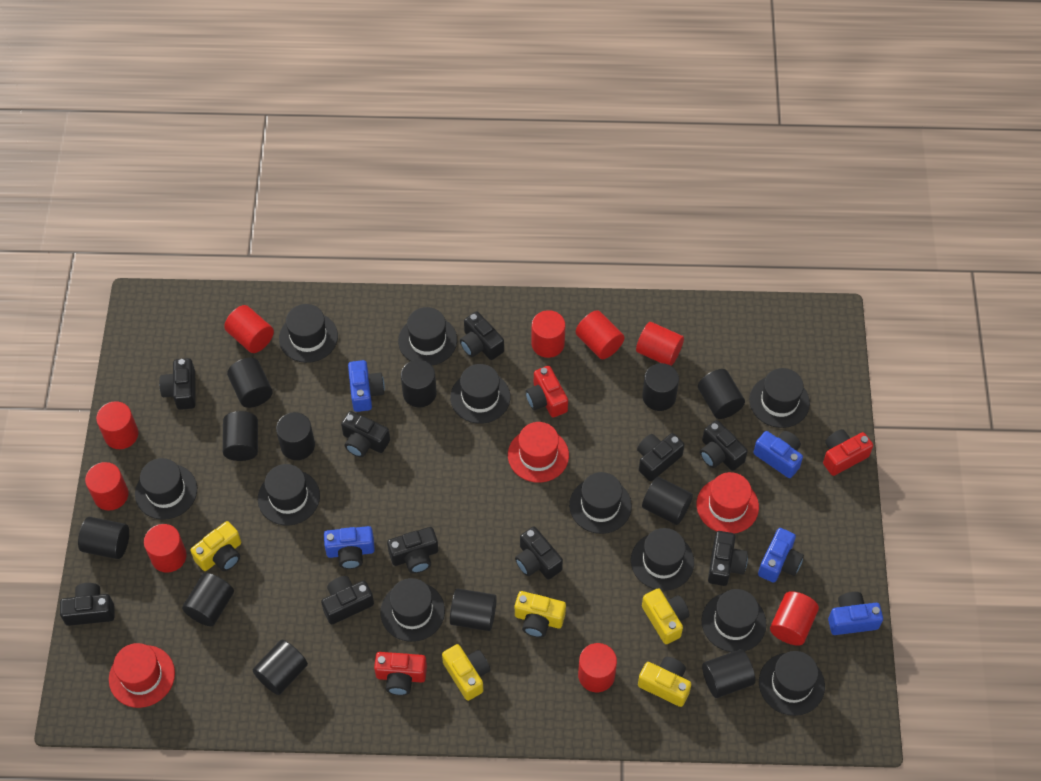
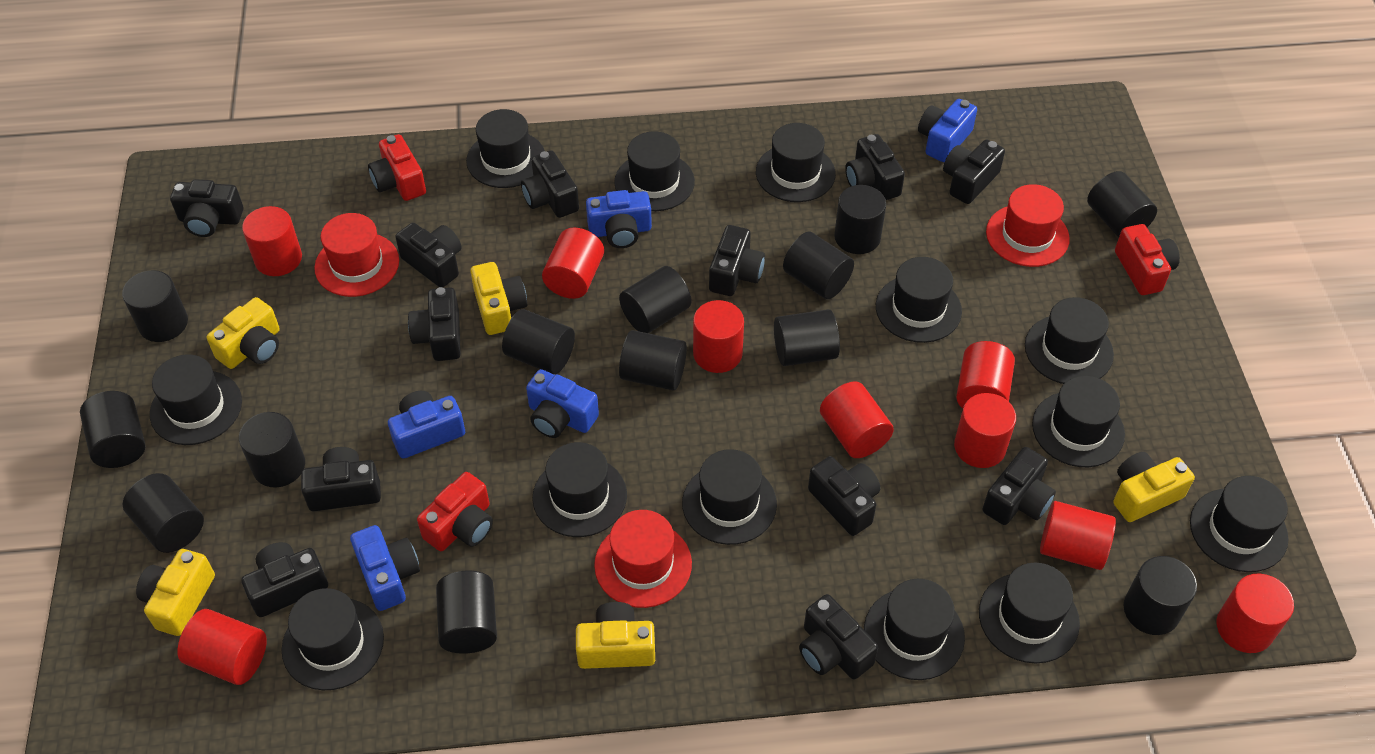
black camera: [60,583,114,626] [159,358,196,410] [321,576,374,624] [341,411,390,457] [387,527,438,573] [460,311,504,360] [515,527,563,580] [637,433,684,481] [700,420,748,471] [708,531,748,586] = 10 -> [170,179,244,237] [241,542,328,617] [301,447,381,511] [395,223,461,287] [408,287,461,361] [521,150,579,218] [709,225,765,296] [799,594,878,680] [808,456,880,536] [845,134,905,200] [943,139,1005,204] [983,447,1056,525] = 12
black cylinder: [78,517,129,559] [182,573,234,626] [223,411,258,461] [227,358,273,408] [253,640,308,695] [276,412,315,460] [401,360,437,407] [450,588,497,631] [642,363,679,411] [642,477,693,525] [698,369,745,419] [702,649,755,698] = 12 -> [80,391,146,468] [122,270,188,342] [122,473,204,553] [239,412,305,487] [436,571,497,654] [502,309,575,374] [619,266,691,333] [619,330,687,390] [774,309,840,366] [783,232,854,299] [834,185,886,254] [1087,171,1157,237] [1124,556,1197,635] = 13
black hat: [135,458,197,520] [258,464,320,525] [279,304,338,363] [380,578,445,642] [398,307,457,365] [450,364,510,424] [569,472,632,534] [631,528,694,591] [702,589,766,652] [749,368,810,428] [759,651,825,716] = 11 -> [150,354,242,445] [282,588,384,690] [466,109,545,188] [532,442,627,537] [614,131,695,211] [682,449,777,545] [756,123,836,202] [864,579,965,680] [876,257,962,343] [979,563,1080,663] [1025,297,1114,384] [1032,376,1125,467] [1190,476,1288,572] = 13

